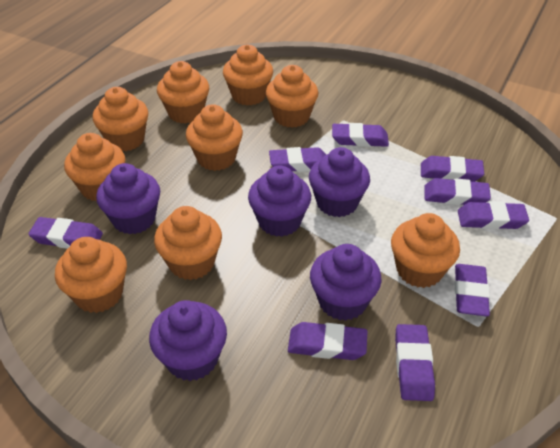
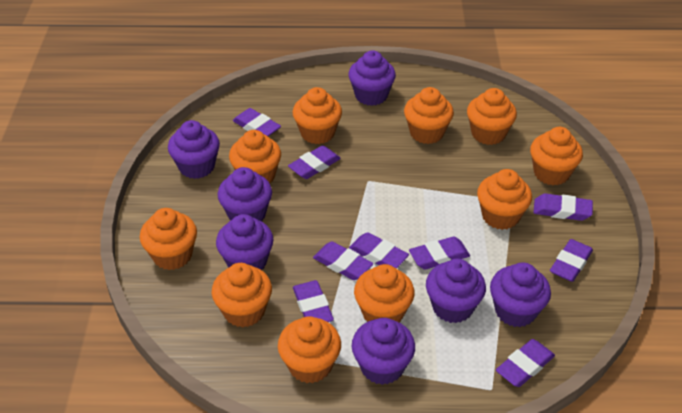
orange cupcake: [55,237,127,313] [64,133,126,201] [93,87,148,151] [154,206,222,280] [157,61,209,124] [186,104,243,171] [223,45,273,105] [266,65,319,128] [391,213,460,288] = 9 -> [139,208,197,270] [212,263,272,328] [229,130,281,184] [278,316,341,383] [293,87,342,144] [354,264,415,323] [404,87,454,144] [467,88,517,145] [477,169,532,230] [530,127,583,185] = 10
purple cupcake: [96,163,160,234] [149,300,227,381] [248,165,311,237] [309,147,370,217] [310,244,382,321] = 5 -> [168,120,220,179] [216,214,273,270] [218,167,272,222] [348,50,396,106] [352,318,415,385] [426,258,486,323] [490,262,551,327] = 7

